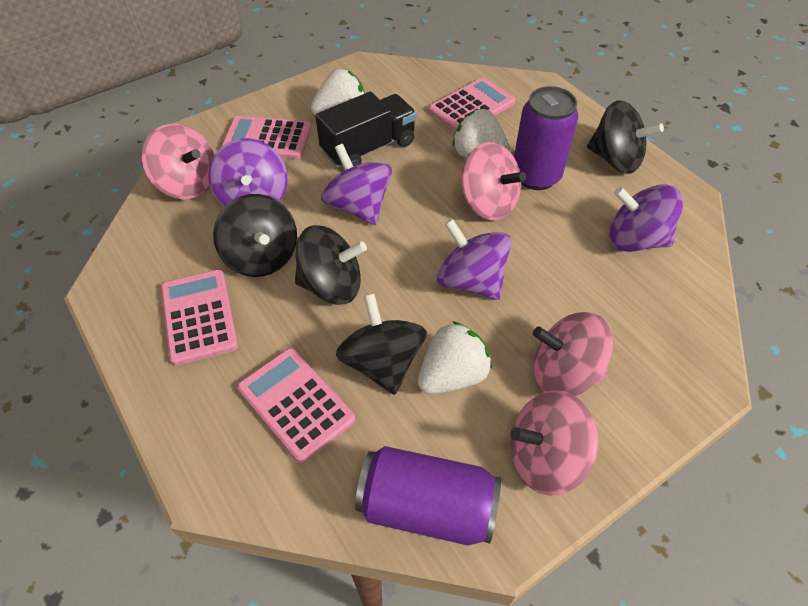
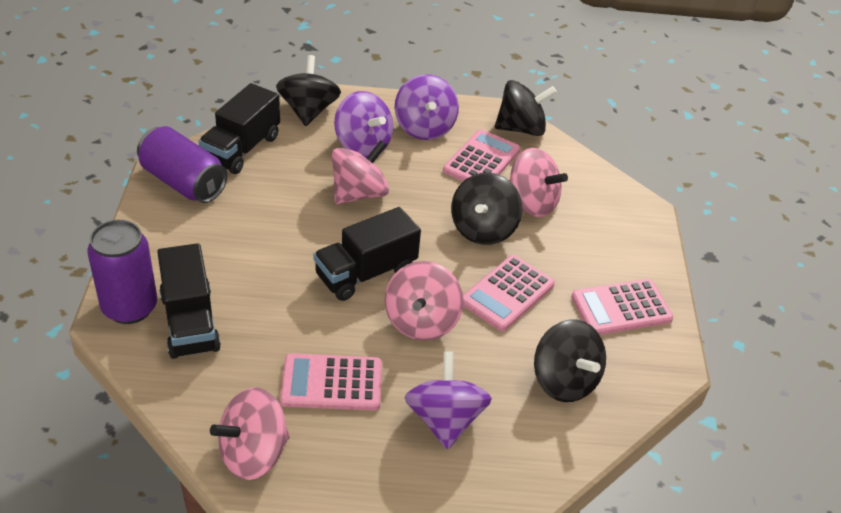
black truck: [315,92,417,167] = 1 -> [157,243,221,359] [199,83,280,174] [314,207,421,301] = 3
purple spinning top: [208,138,288,207] [321,144,392,225] [437,219,511,300] [609,184,683,252] = 4 -> [334,91,393,158] [395,74,459,140] [405,352,492,450] = 3
white strawberry: [311,69,365,115] [418,321,492,394] [452,108,511,158] = 3 -> none = 0

